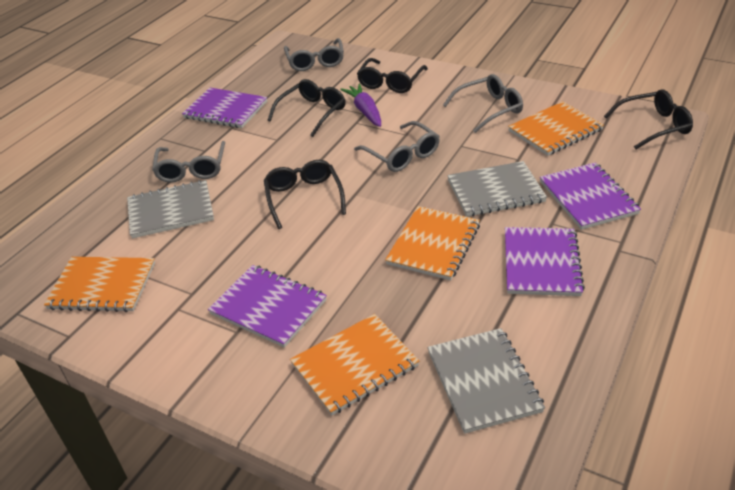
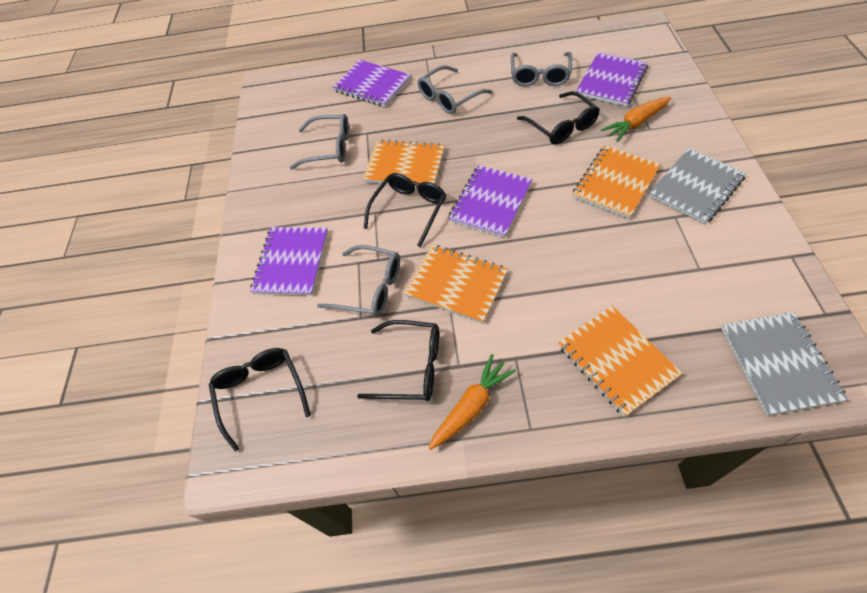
grey notebook: [127,180,214,238] [428,328,545,434] [447,161,547,217] = 3 -> [649,148,746,224] [721,312,848,416] = 2
orange carrot: none = 0 -> [429,354,516,450] [601,97,671,142] = 2
purple carrot: [340,84,381,127] = 1 -> none = 0

